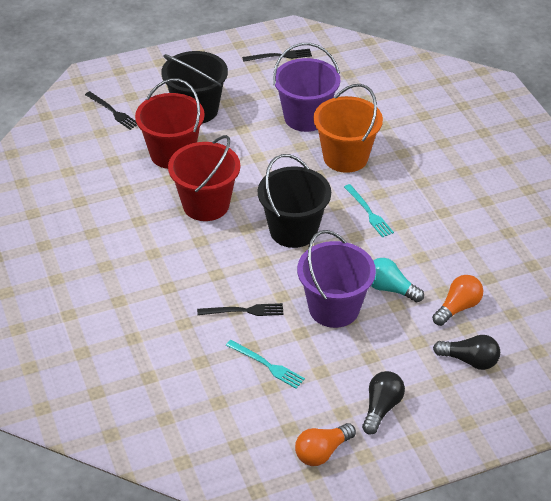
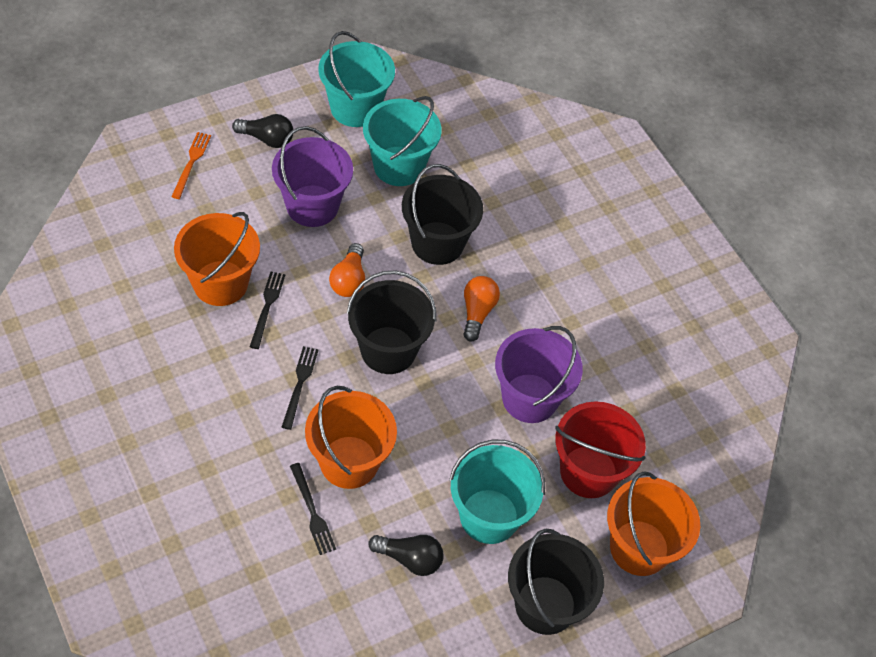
black bucket: [161,51,228,123] [258,154,331,248] = 2 -> [347,271,436,374] [402,164,483,265] [508,529,604,635] = 3
orange bucket: [313,84,383,173] = 1 -> [174,212,260,306] [305,386,397,489] [607,471,700,576] = 3
orange fork: none = 0 -> [171,132,211,199] = 1
red bucket: [135,78,205,169] [168,135,240,221] = 2 -> [555,401,646,498] = 1
turquoise bucket: none = 0 -> [318,31,395,127] [363,96,442,186] [449,440,545,544] = 3
turquoise fork: [226,340,305,389] [344,184,394,238] = 2 -> none = 0
turquoise light bulb: [371,258,424,302] = 1 -> none = 0

